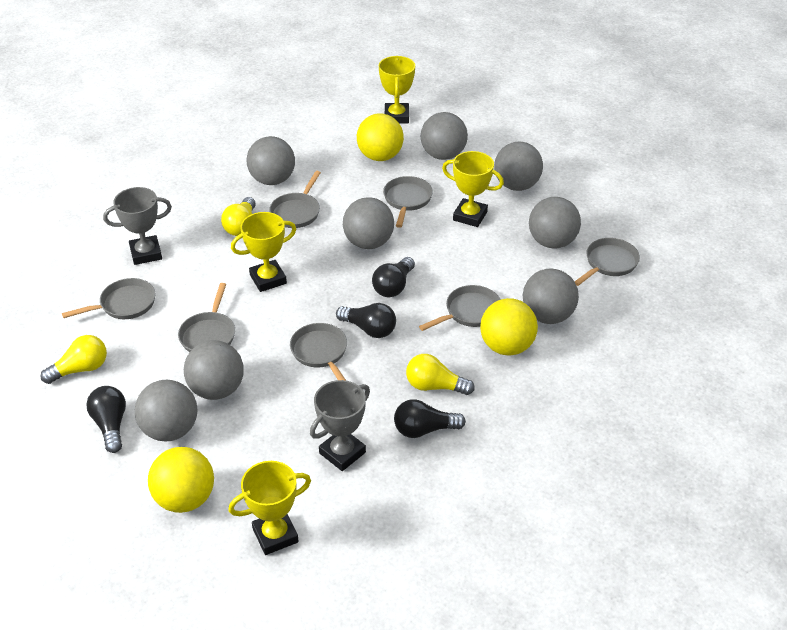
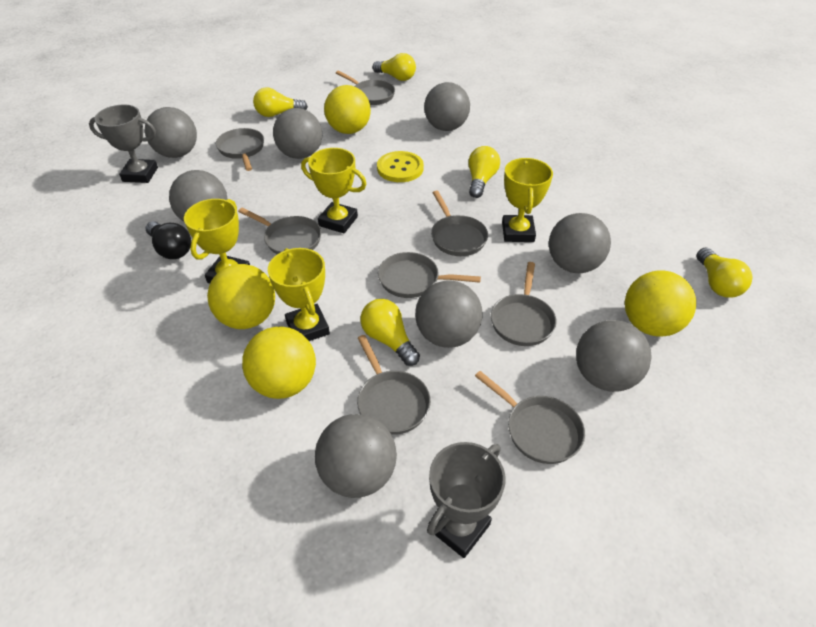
black light bulb: [86,386,126,453] [336,303,396,338] [372,257,415,297] [394,399,466,438] = 4 -> [146,221,191,259] = 1
grey pan: [62,278,156,319] [178,283,235,352] [269,171,321,228] [290,323,347,380] [383,176,433,228] [419,285,501,331] [574,238,640,286] = 7 -> [216,128,264,171] [238,208,321,254] [336,71,395,105] [357,335,431,435] [378,252,481,298] [431,191,488,256] [475,371,585,464] [491,262,557,346] = 8
yellow ball: [148,447,214,513] [357,113,404,161] [480,298,538,355] = 3 -> [207,264,275,329] [242,327,316,399] [324,85,371,134] [625,270,696,337] = 4
yellow button: none = 0 -> [377,151,424,182] = 1
yellow light bulb: [40,335,107,384] [221,197,256,236] [406,354,475,395] = 3 -> [253,87,308,117] [361,299,420,366] [373,53,416,81] [468,146,500,198] [696,248,752,298] = 5

